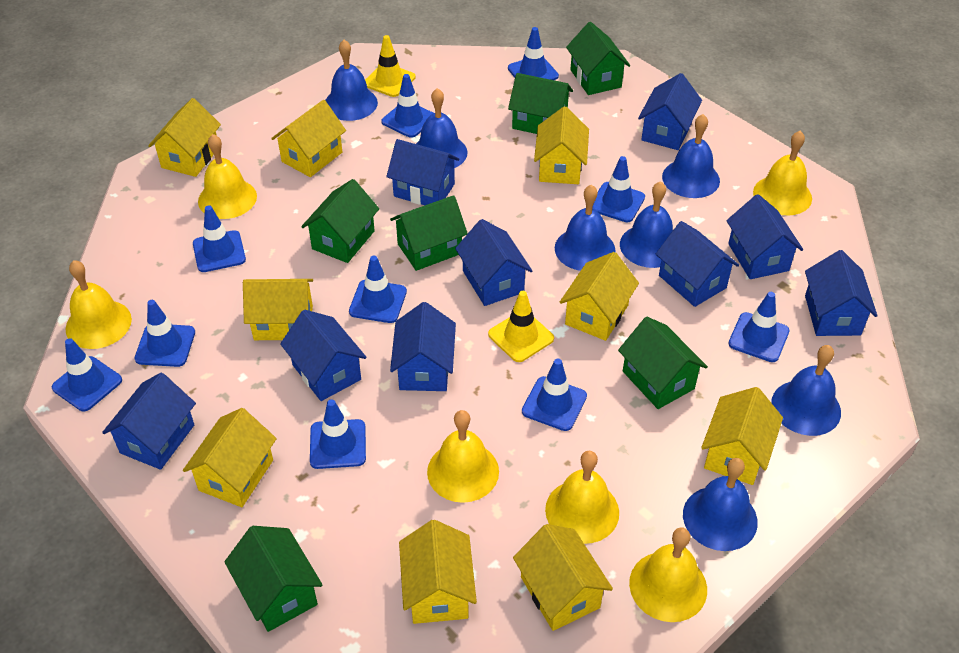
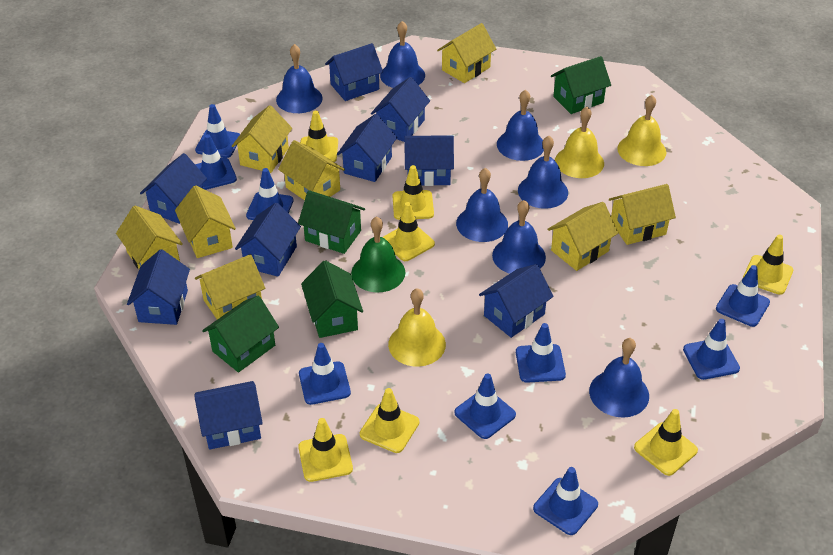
blue traffic cone: [52,338,122,411] [134,300,195,367] [193,205,246,272] [310,399,366,469] [349,256,407,323] [381,74,433,138] [508,27,559,80] [522,358,587,431] [592,156,645,222] [728,292,789,362] = 10 -> [195,104,240,158] [195,134,237,190] [246,168,294,220] [299,343,351,405] [454,373,516,439] [516,323,566,383] [533,467,598,535] [683,319,740,380] [716,265,770,327] = 9
green bell: none = 0 -> [351,216,405,293] = 1
green house: [224,526,322,632] [301,179,379,263] [390,195,468,271] [508,73,573,134] [566,22,630,95] [618,317,708,409] = 6 -> [202,295,279,373] [298,190,365,254] [301,260,363,338] [551,56,611,114] = 4
yellow bell: [65,260,132,349] [198,134,257,219] [427,410,499,503] [545,451,619,544] [629,528,707,622] [753,131,812,215] = 6 -> [388,288,446,367] [555,107,604,178] [617,95,666,166] = 3
yellow house: [148,98,221,177] [183,408,277,507] [243,279,313,340] [271,100,346,177] [399,520,477,624] [513,524,613,631] [534,107,589,184] [560,252,639,341] [701,387,783,485] = 9 -> [116,206,183,269] [175,185,236,258] [195,254,265,319] [232,105,292,173] [278,140,345,200] [437,23,496,83] [547,202,618,271] [609,184,676,245] = 8
yellow traffic cone: [365,35,416,97] [488,291,554,362] = 2 -> [298,418,353,482] [300,111,338,162] [360,388,419,453] [382,202,435,261] [393,165,434,220] [634,409,698,476] [743,235,793,295] = 7

